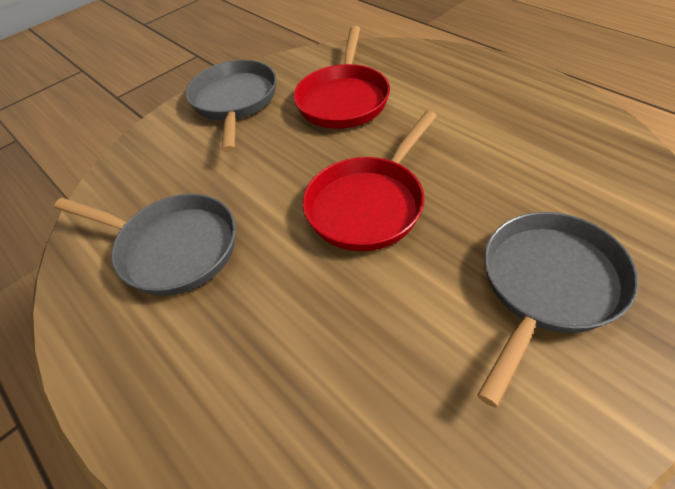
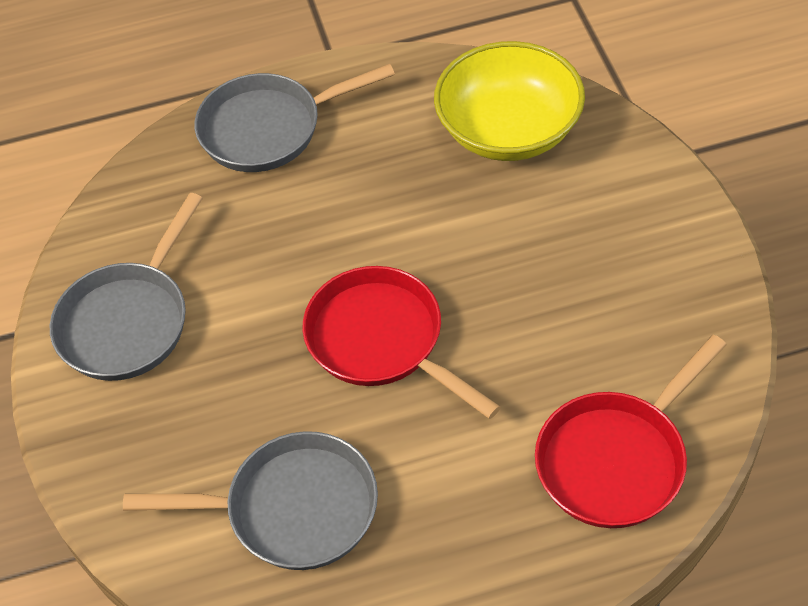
yellow bowl: none = 0 -> [434,41,585,161] = 1

